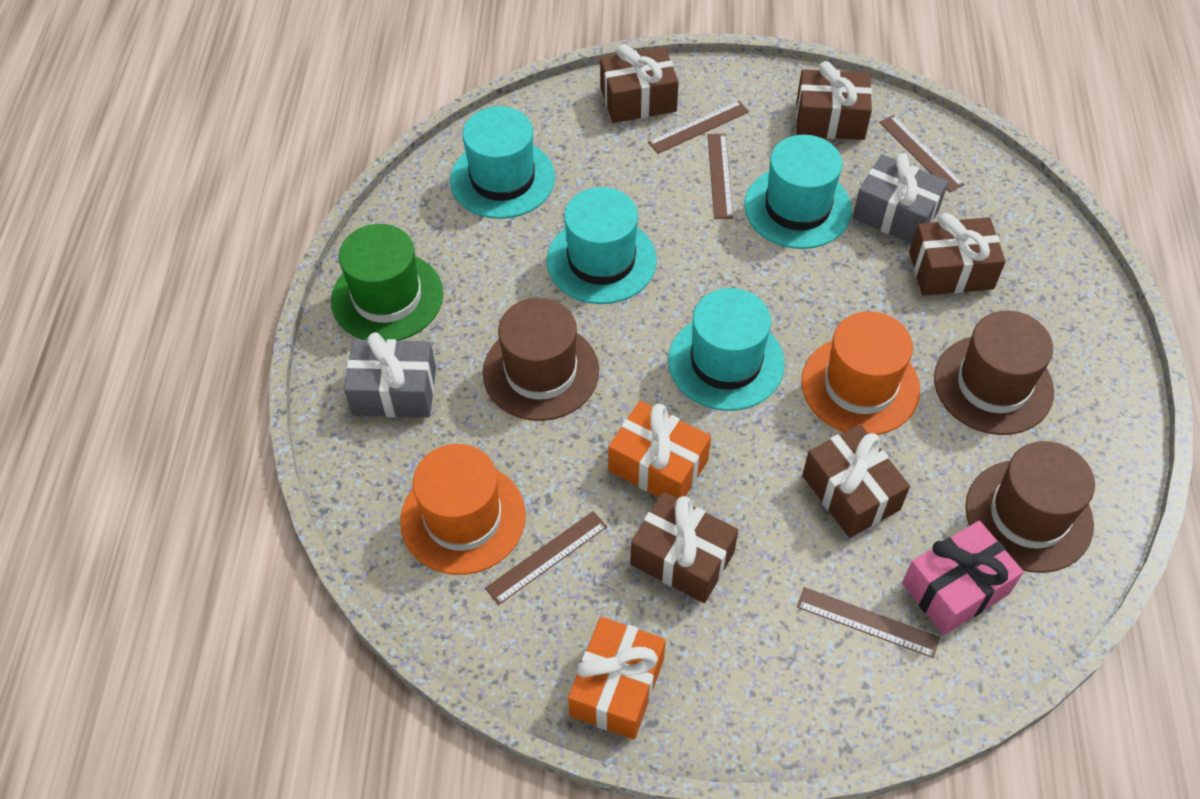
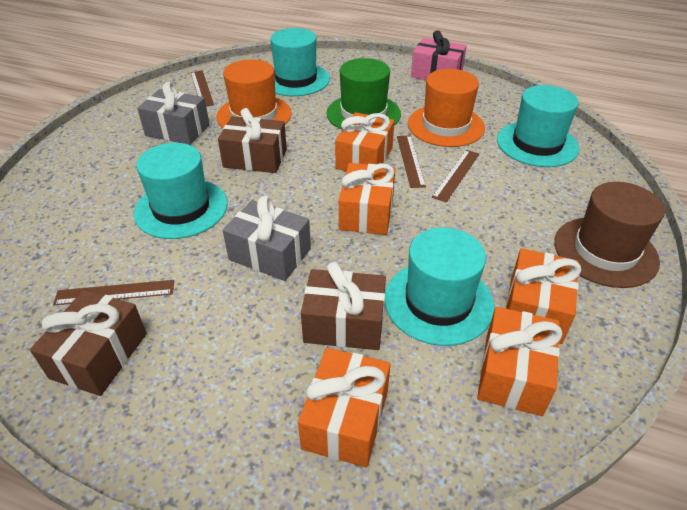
brown gift: [600,44,679,123] [630,492,738,603] [796,61,872,140] [802,424,910,538] [909,213,1006,296] = 5 -> [30,290,147,396] [218,108,287,173] [301,262,386,350] = 3
brown hat: [483,298,599,421] [934,311,1054,435] [965,441,1095,573] = 3 -> [554,182,665,288] = 1
brown ruler: [485,511,607,605] [648,101,749,154] [708,134,733,219] [797,587,940,658] [879,115,965,192] = 5 -> [53,280,174,305] [191,70,214,106] [397,135,426,188] [432,150,480,202] = 4
orange gift: [568,617,666,739] [608,401,711,499] = 2 -> [298,348,390,467] [335,112,394,171] [339,163,395,235] [477,307,563,416] [506,248,581,344] = 5

